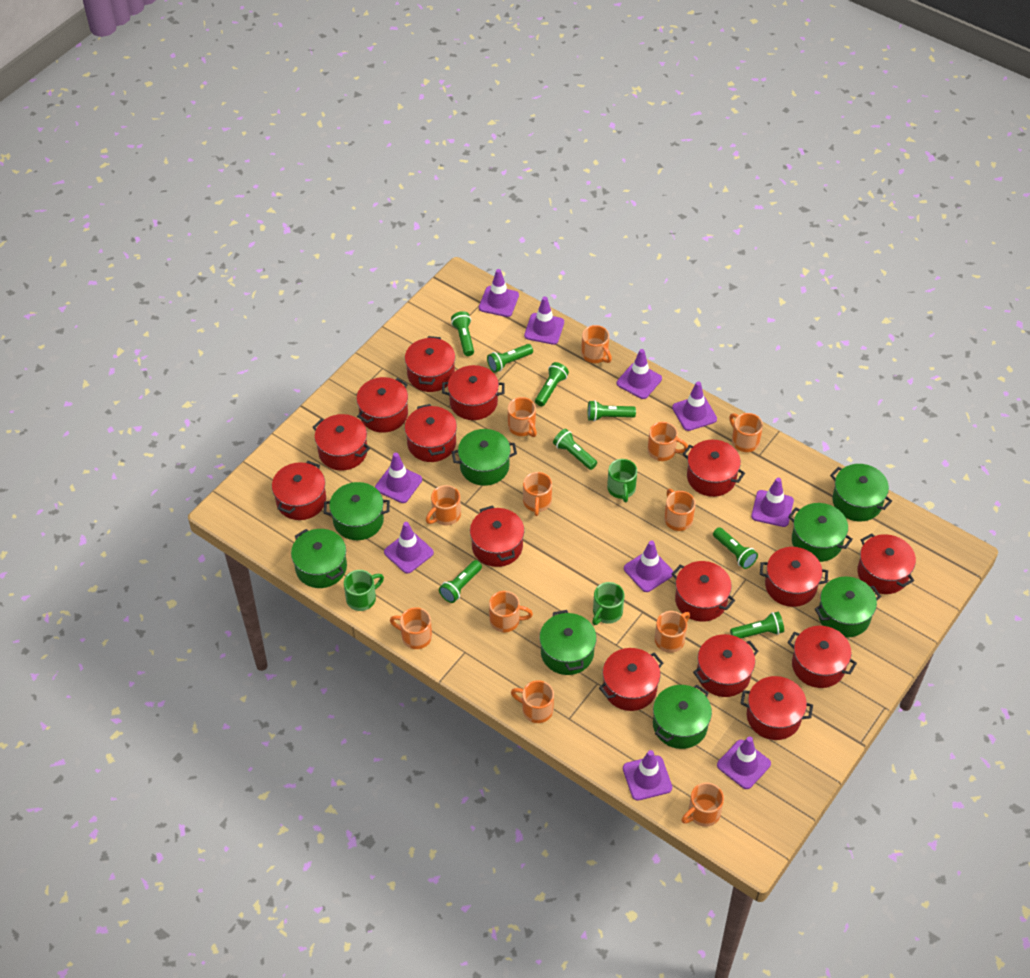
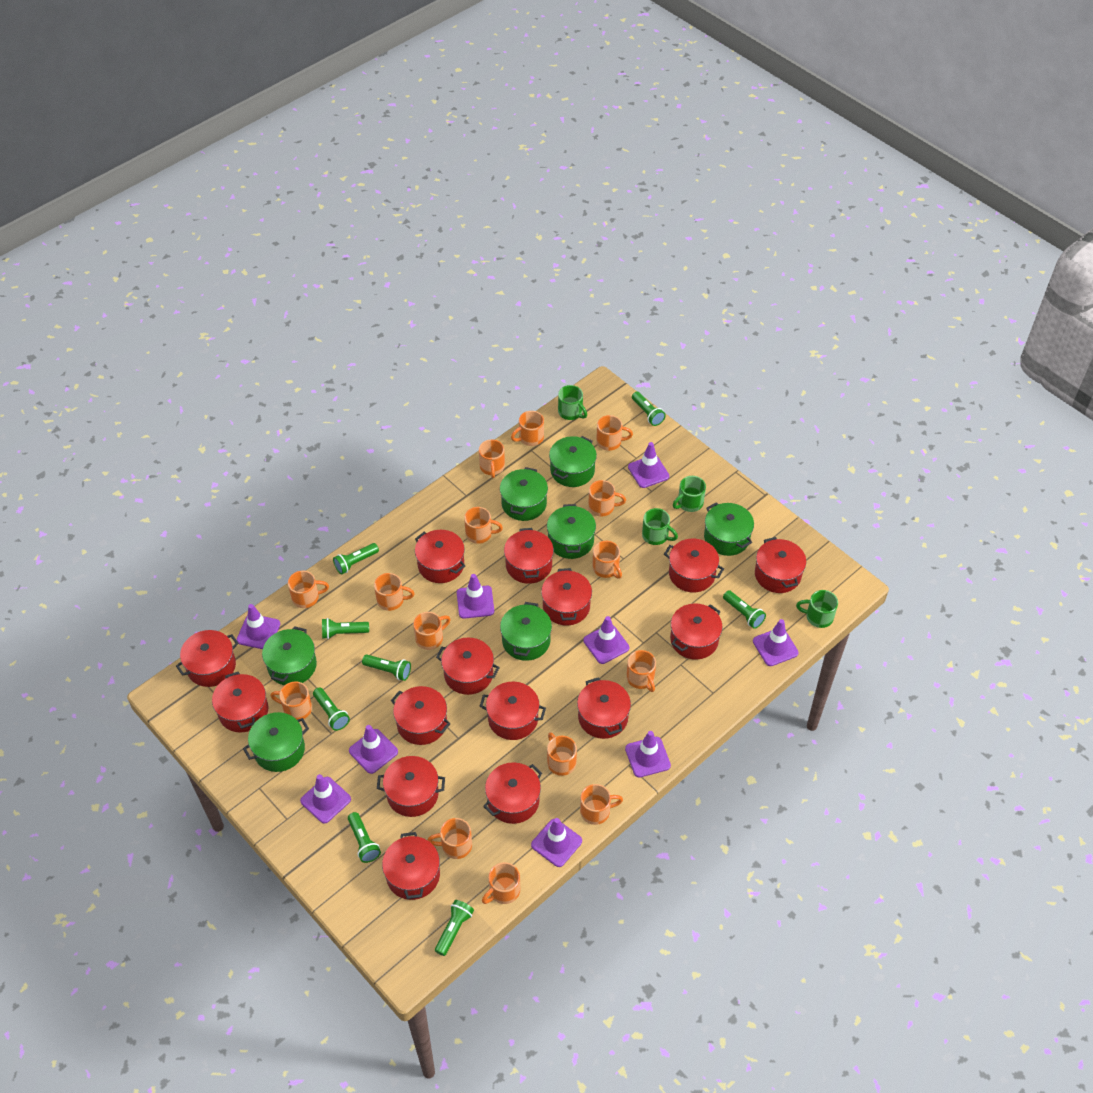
green mug: [344,570,384,611] [592,582,624,625] [607,459,637,503] = 3 -> [558,385,587,420] [642,508,678,545] [673,476,706,512] [796,590,838,628] = 4
green pot: [291,529,347,588] [324,482,390,540] [452,429,517,486] [539,610,597,675] [653,685,712,749] [788,503,853,562] [814,576,881,638] [830,464,892,521] = 8 -> [243,712,309,772] [262,626,317,685] [500,467,548,521] [500,602,552,661] [547,504,596,559] [549,436,597,487] [704,502,754,556] = 7
orange mug: [390,607,432,649] [426,485,461,525] [489,591,533,632] [508,397,537,437] [511,680,554,723] [523,472,552,516] [581,325,612,363] [648,422,688,461] [655,611,690,653] [664,489,696,531] [681,782,724,827] [729,413,763,452] = 12 -> [270,681,312,720] [288,571,329,608] [374,573,415,611] [413,612,451,650] [428,818,472,859] [464,507,503,544] [479,439,505,478] [482,862,520,904] [511,411,544,446] [547,732,577,776] [580,784,623,825] [588,480,626,517] [592,541,622,578] [596,415,633,451] [626,650,656,692] = 15
purple traffic cone: [375,453,422,503] [384,522,434,574] [479,269,519,317] [524,296,564,345] [617,349,662,399] [623,750,672,801] [624,541,673,592] [672,381,717,431] [717,736,771,789] [751,478,794,527] = 10 -> [237,604,280,649] [300,774,351,824] [349,725,398,774] [457,574,494,619] [531,818,582,867] [583,616,629,664] [625,731,671,778] [628,442,669,488] [753,619,799,666] = 9

